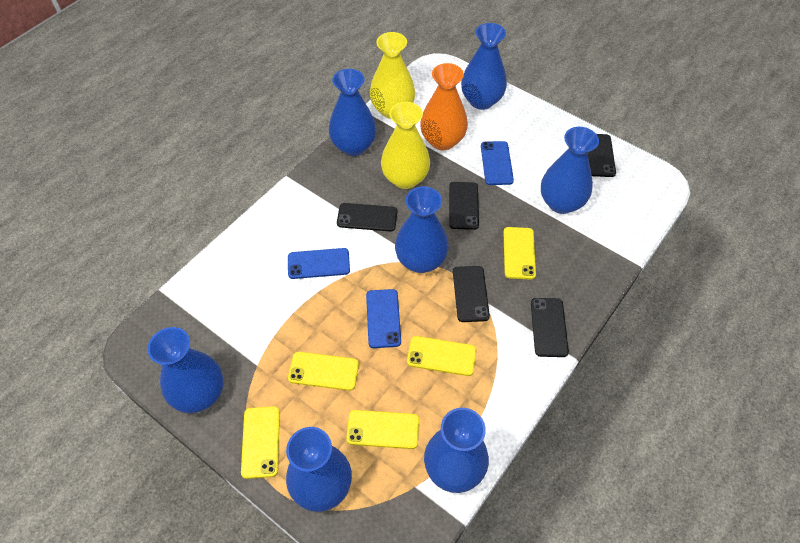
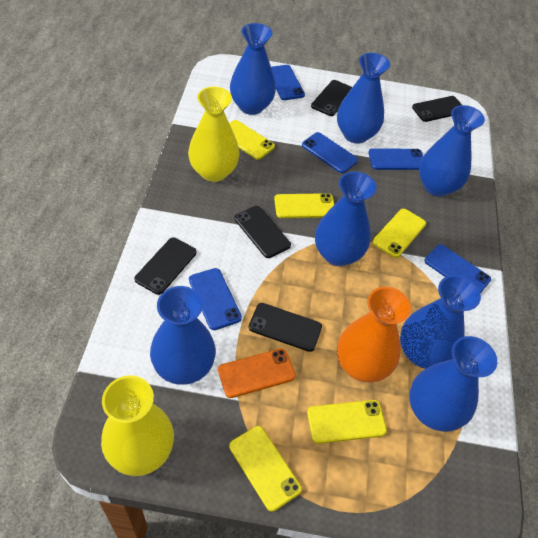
blue phone: [288,248,350,279] [366,289,401,348] [481,141,514,185] = 3 -> [189,268,242,330] [271,65,305,100] [302,132,358,173] [368,148,423,170] [424,244,491,294] = 5
orange phone: none = 0 -> [218,349,296,398] = 1

